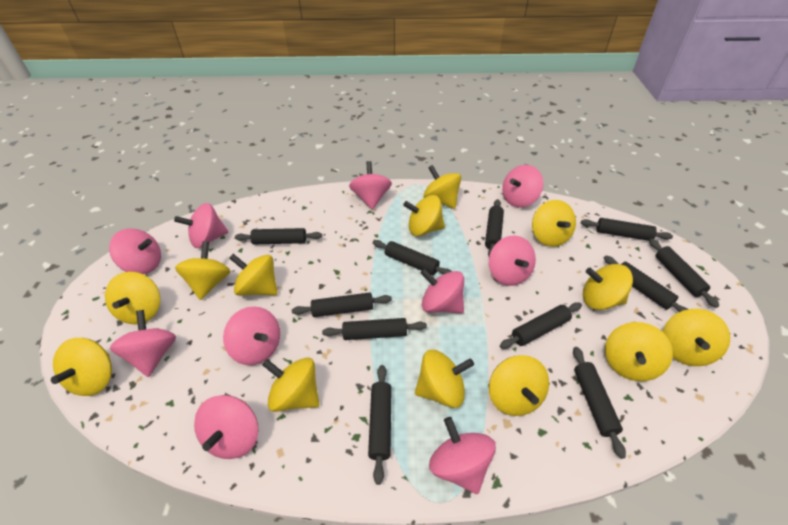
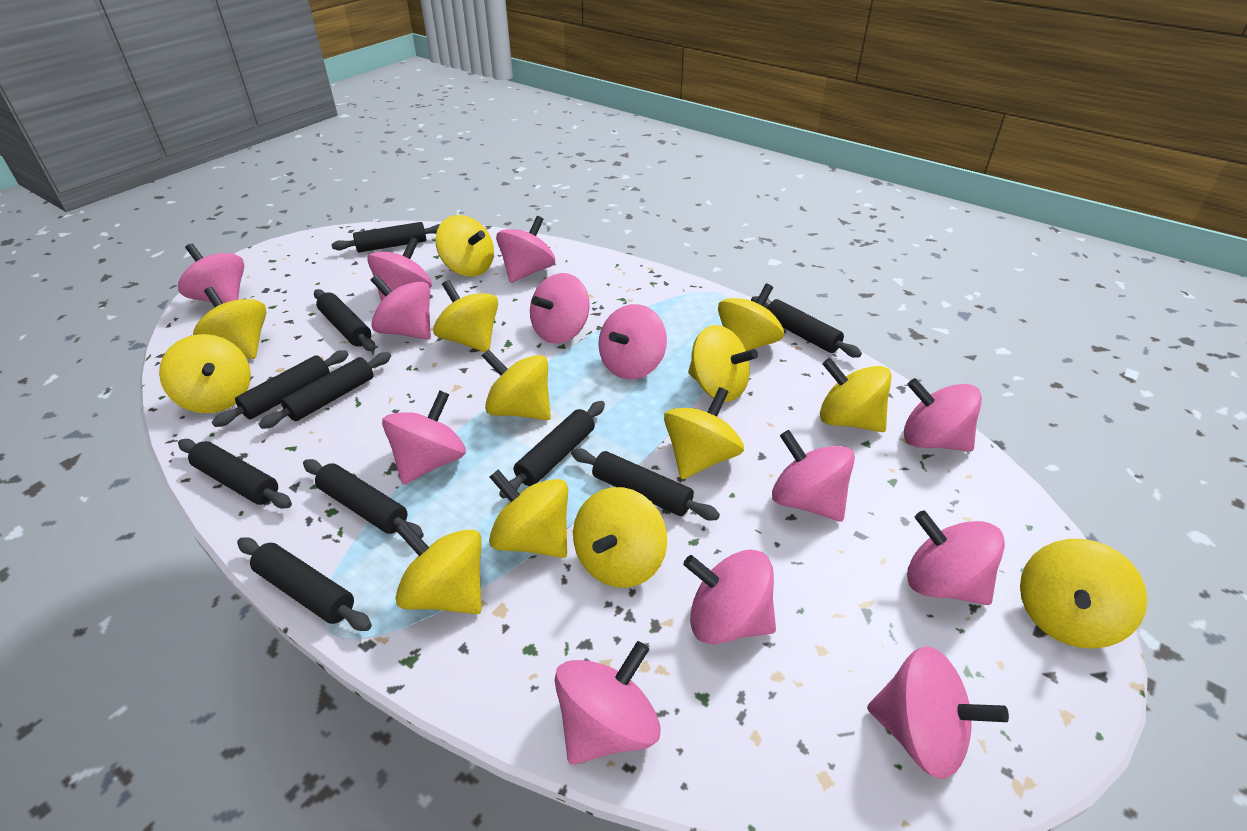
black rolling pin: [235,228,322,244] [292,292,392,317] [322,318,427,340] [368,365,392,485] [373,240,452,275] [485,199,504,256] [500,302,582,349] [573,347,626,459] [581,218,673,241] [604,256,688,312] [649,239,719,308] = 11 -> [178,439,292,509] [212,350,349,427] [237,537,372,631] [259,352,391,429] [303,459,424,539] [314,289,375,351] [331,222,440,253] [499,401,605,498] [571,448,720,520] [751,296,862,358] = 10
pink spinning top: [109,228,161,274] [110,310,176,377] [174,203,228,248] [194,395,258,459] [223,306,280,365] [349,161,392,210] [420,268,464,314] [429,417,496,494] [489,235,536,286] [502,165,543,207] = 10 -> [178,244,244,303] [367,237,432,301] [371,275,431,340] [382,391,466,484] [496,216,555,283] [530,273,590,344] [555,641,661,765] [598,304,667,380] [683,550,776,644] [772,430,855,521] [867,646,1009,779] [904,378,982,452] [907,510,1005,605] = 13

